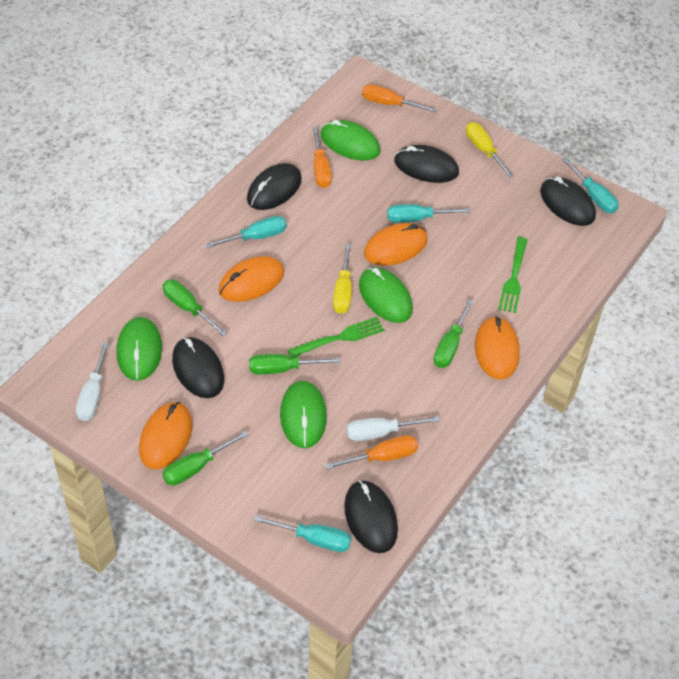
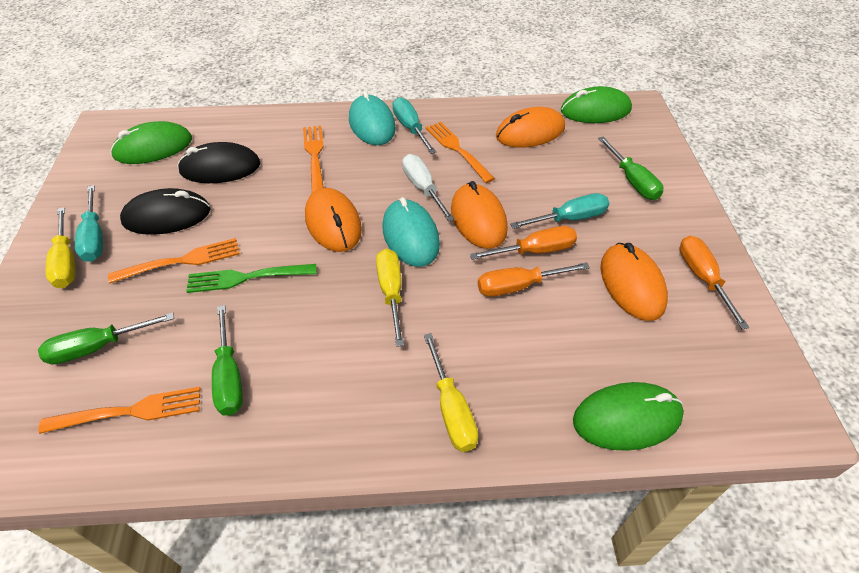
black mouse: [172,337,224,398] [247,163,302,210] [344,480,398,553] [394,145,459,183] [540,177,596,226] = 5 -> [120,188,211,235] [177,142,260,183] = 2
green fork: [287,317,384,358] [498,237,527,313] = 2 -> [186,264,317,293] = 1
green mouse: [116,317,162,381] [280,381,327,448] [320,120,380,161] [359,267,413,323] = 4 -> [111,121,192,164] [561,86,632,123] [573,382,684,451] = 3
green screwdriver: [162,431,249,485] [163,280,227,336] [249,354,340,375] [433,299,474,368] = 4 -> [38,313,174,365] [212,305,243,415] [598,137,663,200] = 3
orange fork: none = 0 -> [38,387,200,434] [108,238,240,284] [303,126,324,193] [426,122,495,183] = 4
turquoise mouse: none = 0 -> [349,91,396,145] [382,197,440,267] = 2
turquoise screwdriver: [205,216,287,248] [253,515,351,552] [387,204,470,223] [562,157,619,213] = 4 -> [75,185,103,262] [392,97,436,154] [510,193,609,229] = 3
white screwdriver: [76,342,109,421] [346,416,440,441] = 2 -> [402,154,455,222] = 1
yellow screwdriver: [333,243,352,314] [466,122,514,178] = 2 -> [45,207,75,288] [376,249,404,347] [424,333,478,452] = 3

